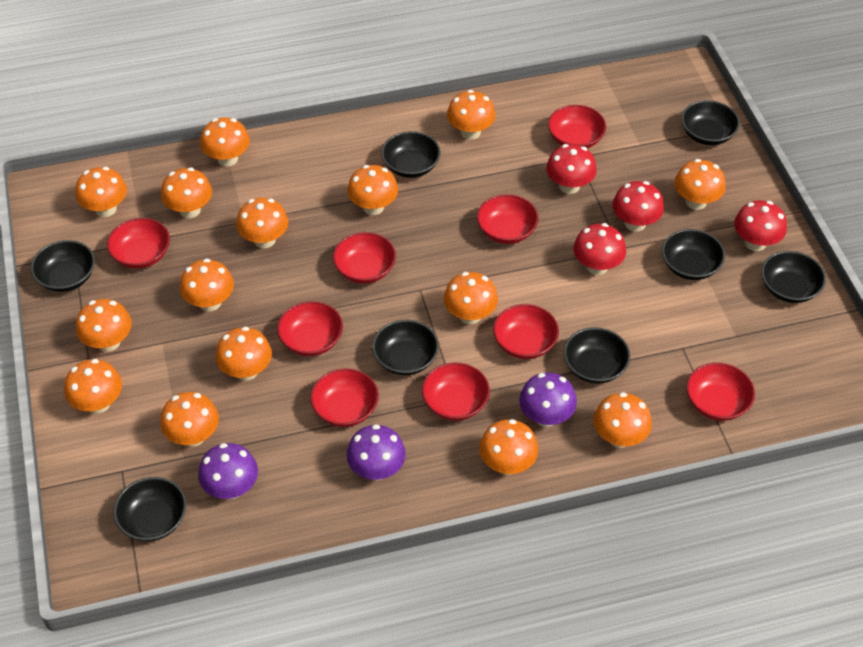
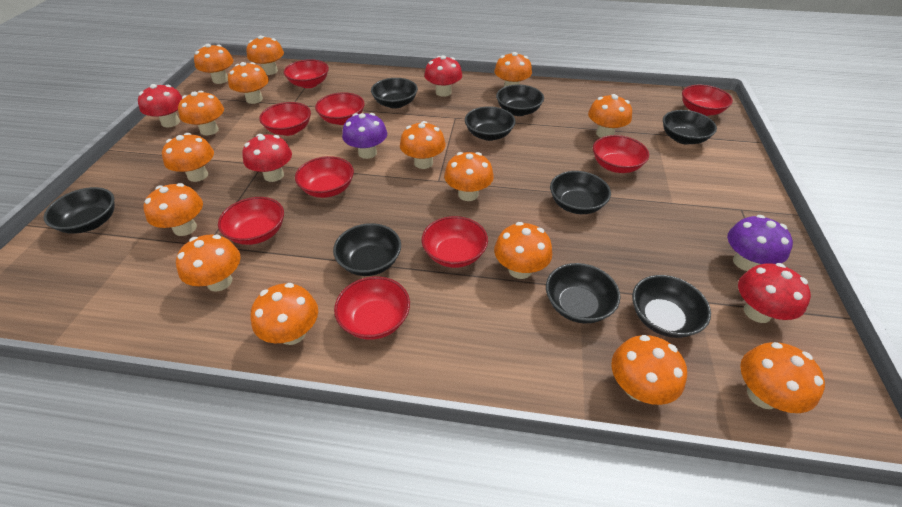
black bowl: [31,240,95,292] [113,477,186,541] [372,320,439,375] [381,131,441,178] [564,327,631,384] [662,229,725,280] [681,100,740,145] [761,251,826,303] = 8 -> [44,187,115,234] [333,223,401,276] [371,78,418,109] [465,106,516,141] [496,85,544,116] [546,263,621,323] [550,171,611,214] [632,275,711,338] [663,110,717,145] = 9
purple mushroom: [198,443,258,499] [346,424,406,480] [519,373,577,427] = 3 -> [342,113,387,159] [727,215,793,271] = 2

